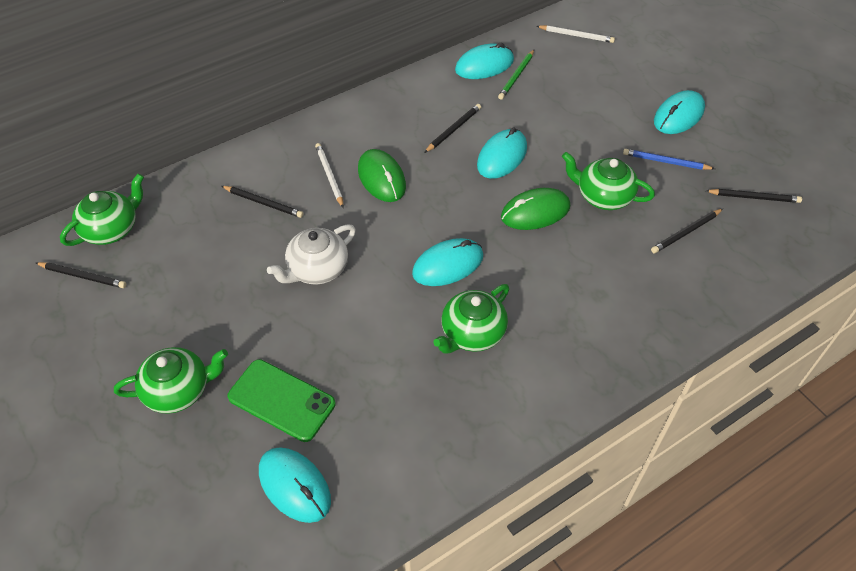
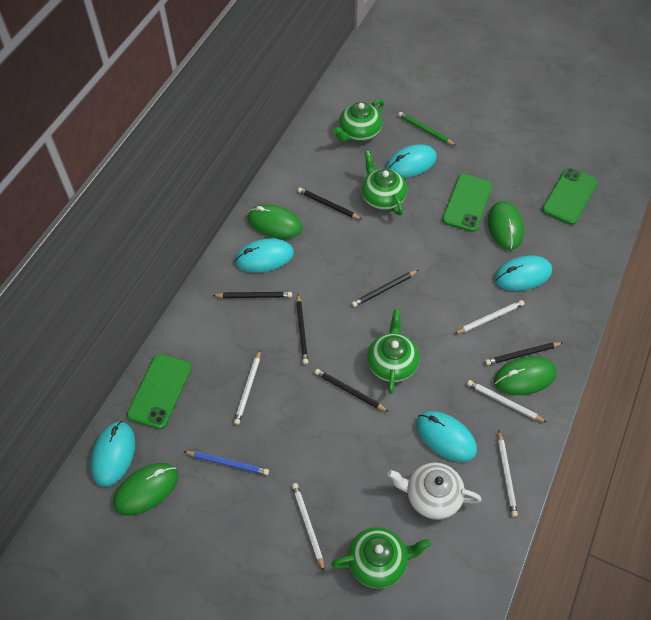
black pencil: [36,262,126,288] [222,186,303,218] [424,104,481,153] [651,209,723,253] [706,189,802,203] = 5 -> [212,292,292,298] [296,294,308,364] [298,188,362,220] [315,369,389,412] [352,270,418,307] [485,342,564,365] = 6
green mouse: [358,149,406,202] [501,188,570,230] = 2 -> [113,463,178,516] [247,204,302,239] [488,201,524,250] [494,356,557,395] = 4
green phone: [227,359,336,442] = 1 -> [127,354,192,429] [442,174,493,232] [542,168,598,225] = 3
white pencil: [315,143,344,208] [537,25,615,43] = 2 -> [234,350,261,425] [292,483,324,571] [455,300,524,334] [467,380,547,423] [498,431,518,517] = 5

